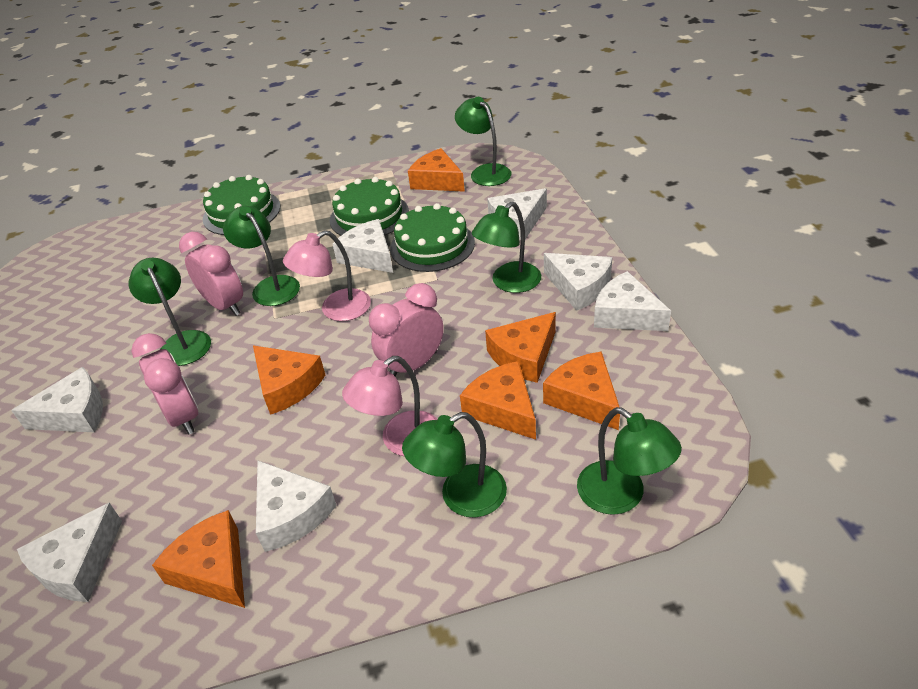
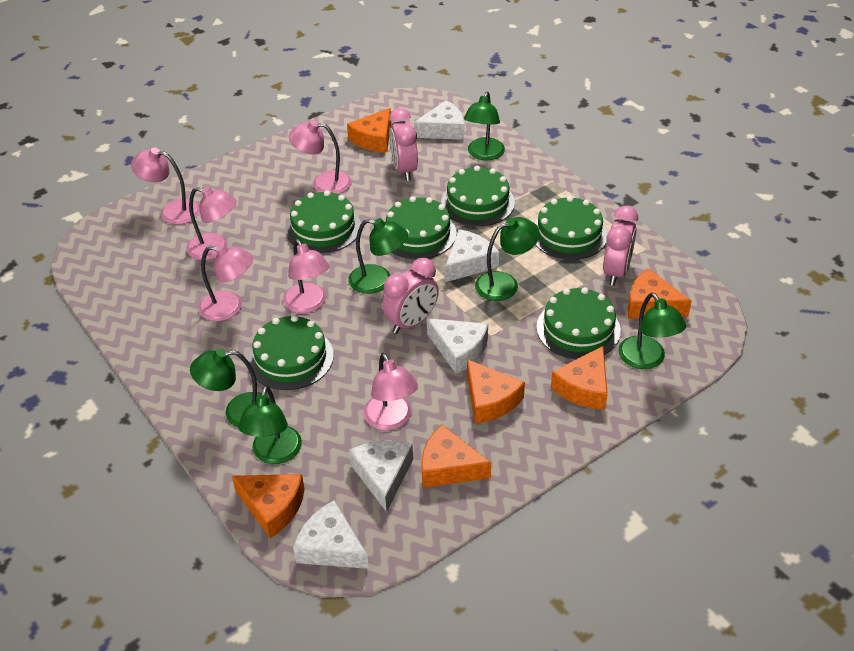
green cake: [203,175,280,235] [330,177,409,236] [390,203,475,272] = 3 -> [248,315,334,390] [286,190,361,253] [386,196,456,259] [441,166,515,227] [534,196,607,260] [536,287,621,359] = 6
pink lamp: [283,230,371,321] [342,356,438,456] = 2 -> [131,148,200,225] [187,187,237,260] [198,244,253,321] [283,239,330,313] [289,120,351,194] [364,353,418,431] = 6
white cheese: [11,367,103,432] [17,503,122,602] [256,460,337,552] [332,219,393,273] [487,188,547,239] [544,253,612,311] [594,271,671,331] = 7 -> [293,500,369,569] [349,440,413,512] [414,100,464,140] [427,318,488,374] [445,229,499,282] = 5

